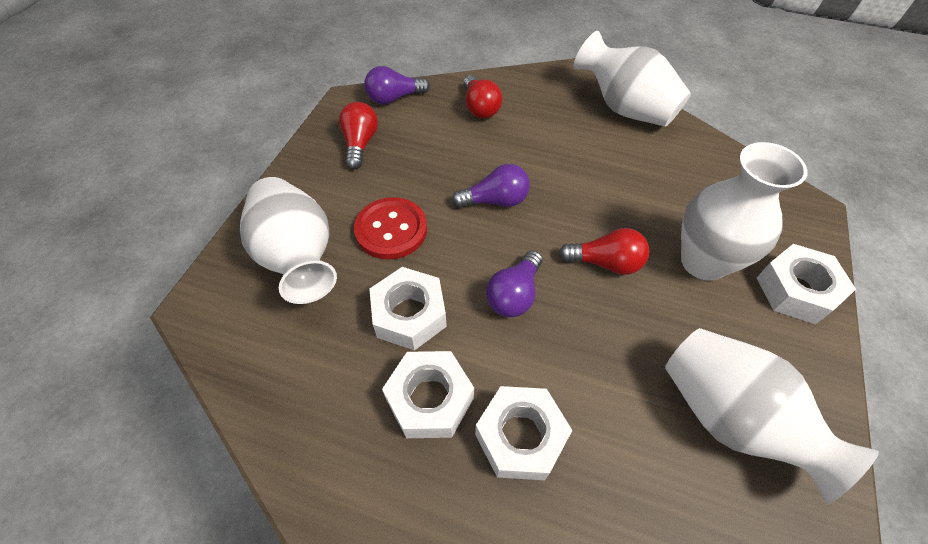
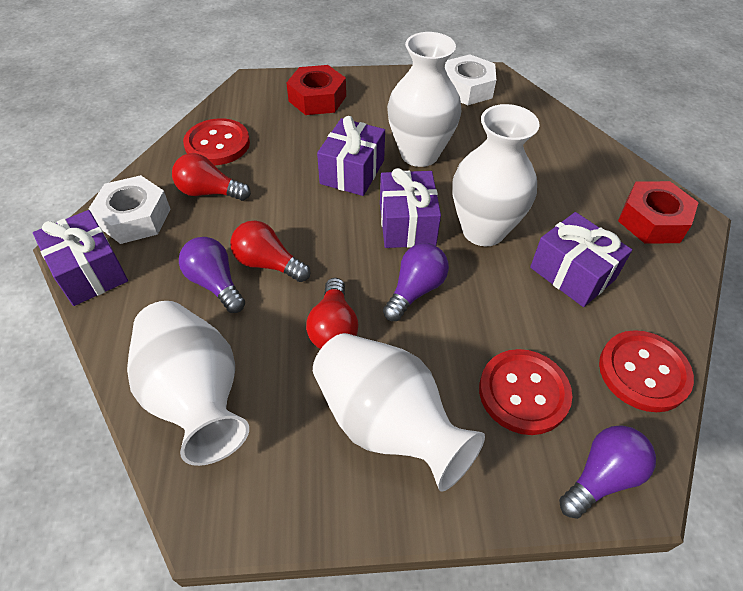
purple gift: none = 0 -> [33,210,128,306] [317,116,385,196] [380,168,441,248] [530,212,632,307] = 4
red button: [354,197,427,260] = 1 -> [183,118,250,165] [479,349,572,435] [599,330,694,412] = 3
red nut: none = 0 -> [286,65,346,115] [618,181,699,243] = 2
white nut: [369,267,447,351] [382,351,474,438] [475,386,572,480] [757,244,856,325] = 4 -> [89,175,171,244] [445,54,496,105] = 2

